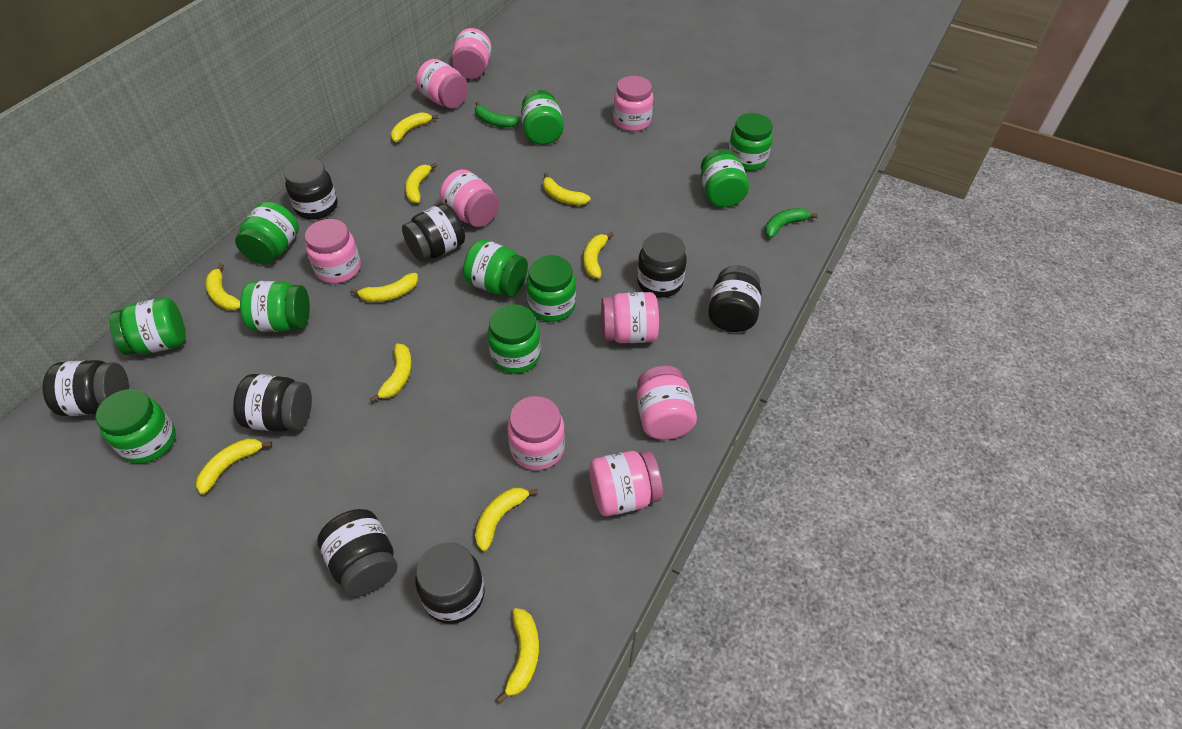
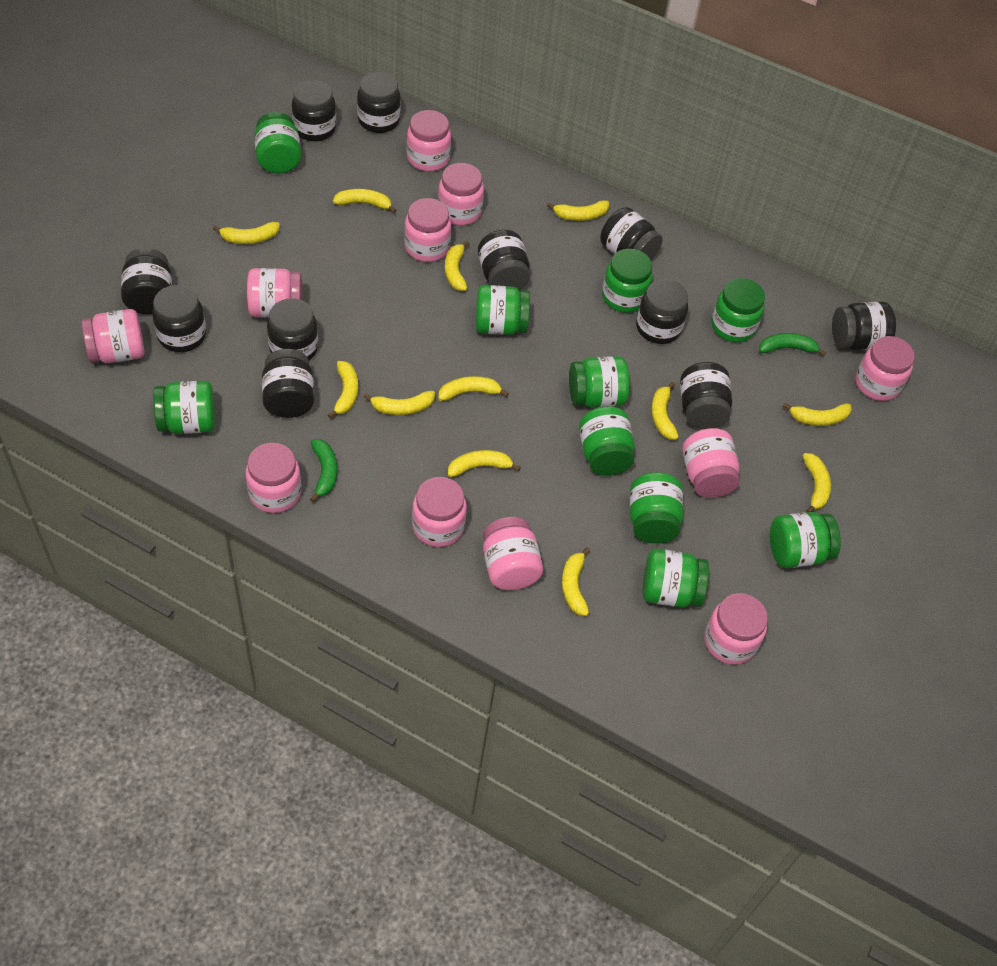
black jar: [43,360,129,416] [233,374,312,432] [284,158,337,220] [317,509,398,597] [402,203,465,261] [415,542,485,624] [637,232,687,298] [708,265,762,332] = 8 -> [121,248,172,315] [152,285,206,352] [262,349,314,418] [267,298,318,360] [292,80,336,141] [357,72,401,133] [478,230,530,290] [600,207,662,260] [636,279,688,344] [680,362,732,429] [832,301,896,350] = 11
pink jar: [305,219,361,283] [416,59,468,109] [440,169,499,227] [452,28,492,79] [507,396,565,470] [589,451,663,516] [601,292,659,343] [613,76,653,132] [637,366,697,440] = 9 -> [82,309,145,363] [246,443,301,513] [247,268,303,318] [404,198,451,262] [407,110,451,172] [412,477,467,547] [438,163,484,225] [483,517,543,590] [682,428,740,498] [704,593,768,665] [856,336,915,401] = 11
yellow banana: [196,438,272,495] [206,263,240,310] [350,273,418,302] [370,343,412,402] [391,112,438,142] [405,163,437,203] [475,487,538,552] [496,608,539,704] [543,173,591,206] [583,232,614,278] = 10 -> [213,222,280,244] [328,361,358,418] [333,189,397,213] [364,391,435,415] [438,376,509,401] [445,241,470,291] [448,450,521,477] [547,200,609,221] [562,547,590,616] [651,382,679,440] [783,403,852,426] [803,453,831,512] = 12

